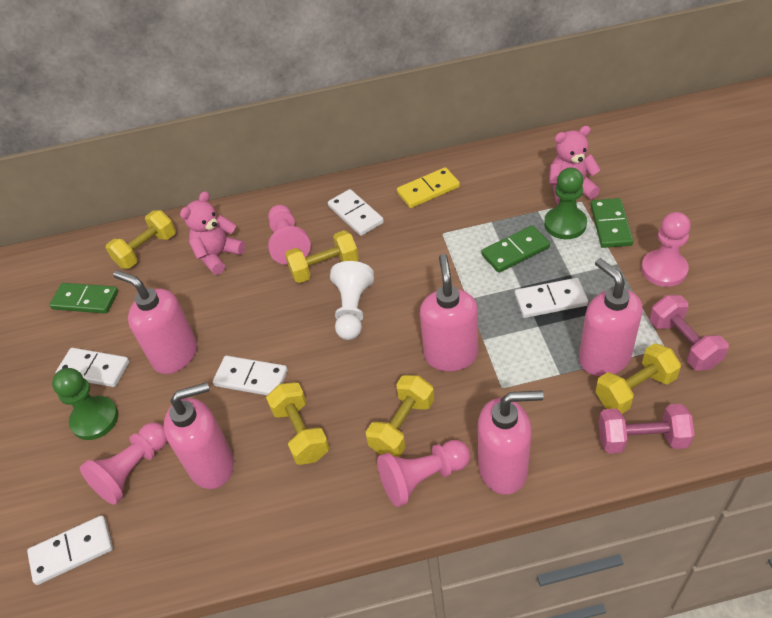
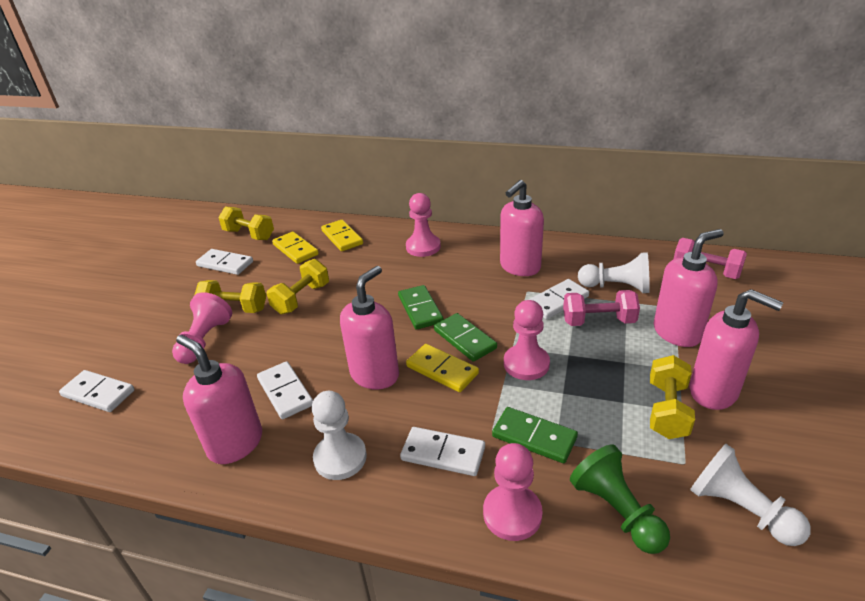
green pawn: [52,368,118,440] [544,168,587,239] = 2 -> [570,444,670,554] = 1
pink teddy bear: [180,191,246,275] [549,126,601,205] = 2 -> none = 0
white pawn: [330,261,374,340] = 1 -> [312,391,367,480] [578,252,650,293] [690,444,811,546] = 3
yellow domino: [397,167,460,208] = 1 -> [272,232,319,264] [321,220,363,251] [406,344,479,392] = 3
yellow dumbbell: [106,210,176,269] [266,382,330,465] [285,230,359,283] [366,375,434,457] [596,343,681,414] = 5 -> [194,280,266,313] [218,207,274,240] [267,259,329,314] [650,355,695,439] = 4

